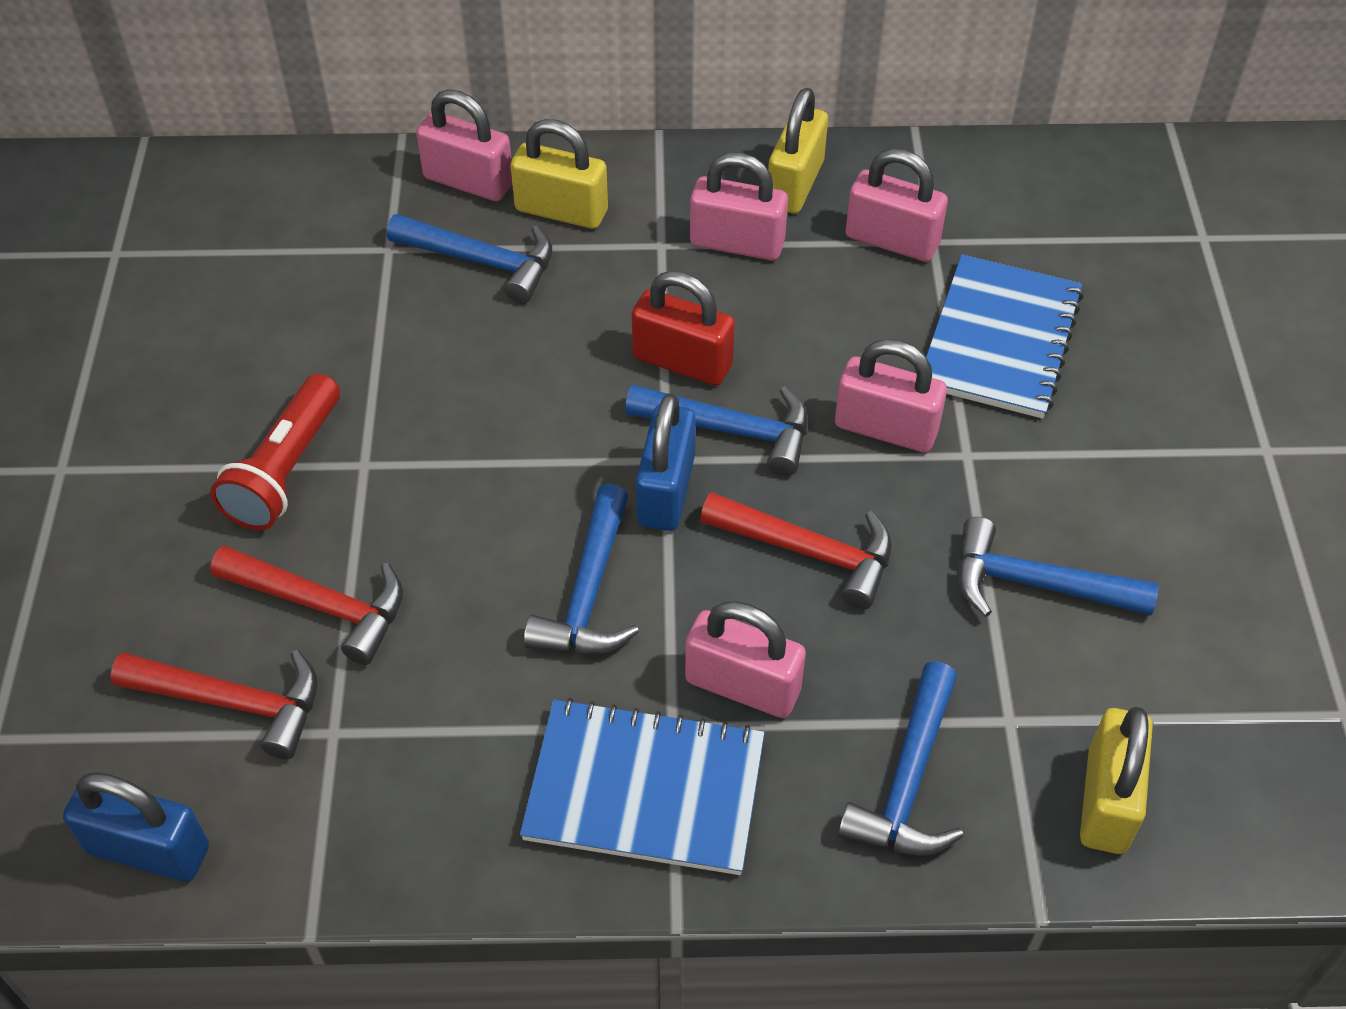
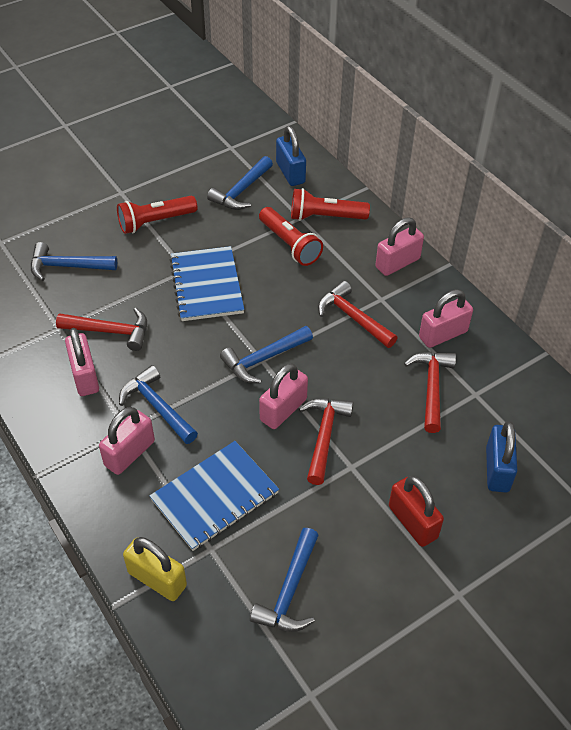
red flashlight: [210,373,340,530] = 1 -> [117,196,197,234] [259,207,323,266] [291,188,370,221] = 3
red hammer: [110,650,317,760] [210,545,403,665] [700,492,892,609] = 3 -> [56,308,147,351] [299,398,353,485] [318,281,397,348] [404,352,456,433] = 4
yellow padlock: [510,119,608,229] [768,88,828,214] [1080,707,1153,854] = 3 -> [123,537,187,601] = 1

